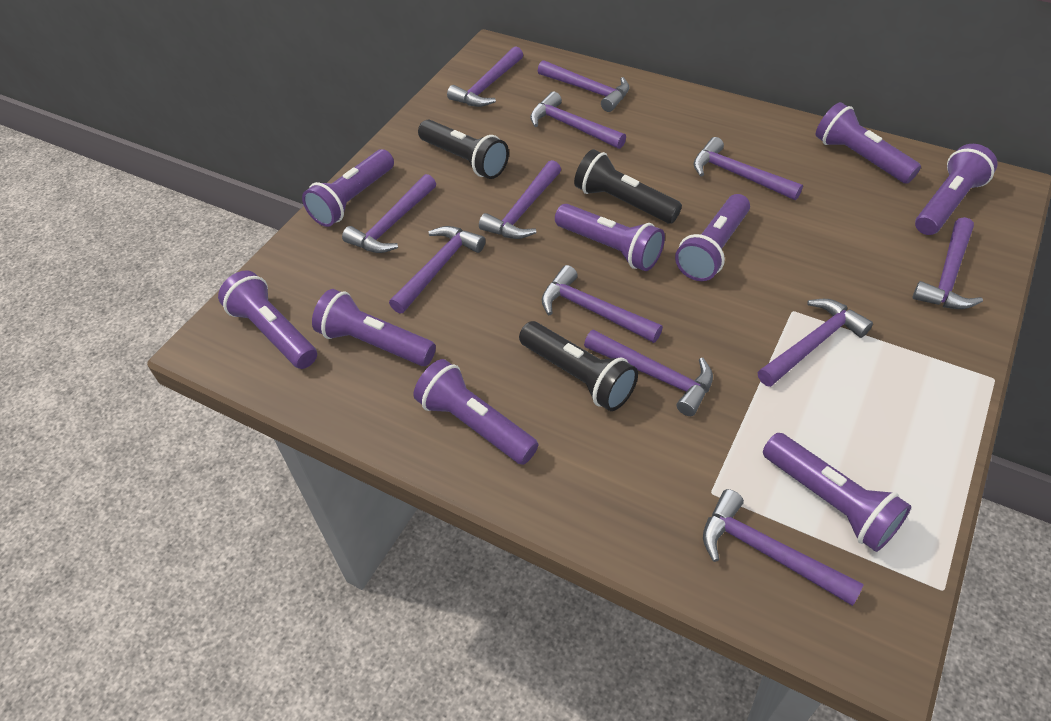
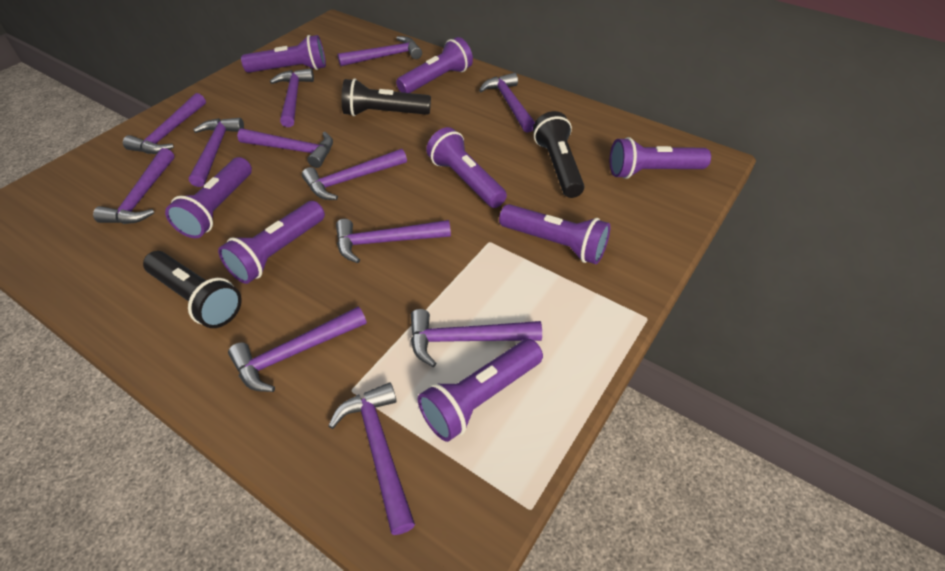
purple flashlight: [218,270,317,369] [302,149,394,227] [312,289,436,366] [414,359,538,465] [555,204,665,271] [675,194,750,281] [763,433,911,552] [815,102,921,184] [915,144,997,235] = 9 -> [165,157,252,238] [218,201,325,284] [241,35,326,73] [396,37,473,93] [418,339,543,442] [426,127,507,208] [499,204,611,264] [610,137,711,179] = 8

